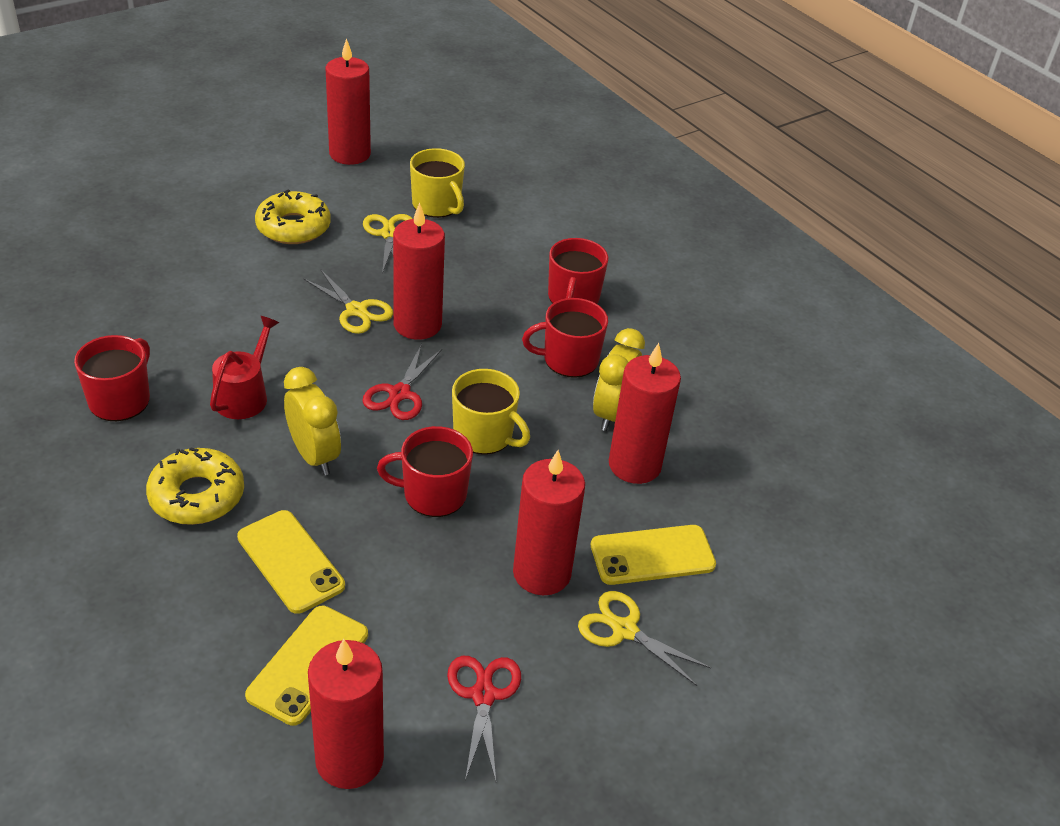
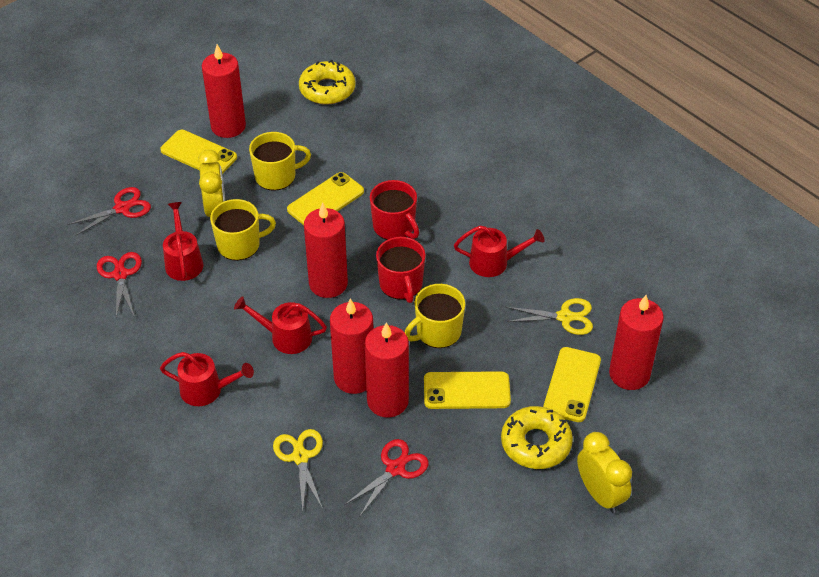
red mug: [74,335,150,421] [377,426,473,517] [522,298,608,378] [548,238,608,304] = 4 -> [370,180,419,240] [376,237,426,303] = 2
red scissors: [362,344,442,420] [447,656,521,781] = 2 -> [67,187,151,236] [97,252,142,318] [344,439,429,516] = 3
red watering can: [210,316,279,419] = 1 -> [160,352,254,406] [163,202,203,281] [234,296,327,354] [454,225,545,277] = 4
yellow mug: [410,148,465,218] [452,369,530,455] = 2 -> [210,199,276,261] [249,132,311,191] [404,284,465,348] = 3
yellow phone: [237,510,345,614] [245,606,368,726] [591,525,716,585] = 3 -> [160,130,237,174] [287,172,364,225] [424,371,511,409] [543,347,601,422] = 4
yellow scissors: [303,270,393,334] [363,214,412,274] [578,591,711,686] = 3 -> [273,429,323,510] [506,298,593,335] = 2

